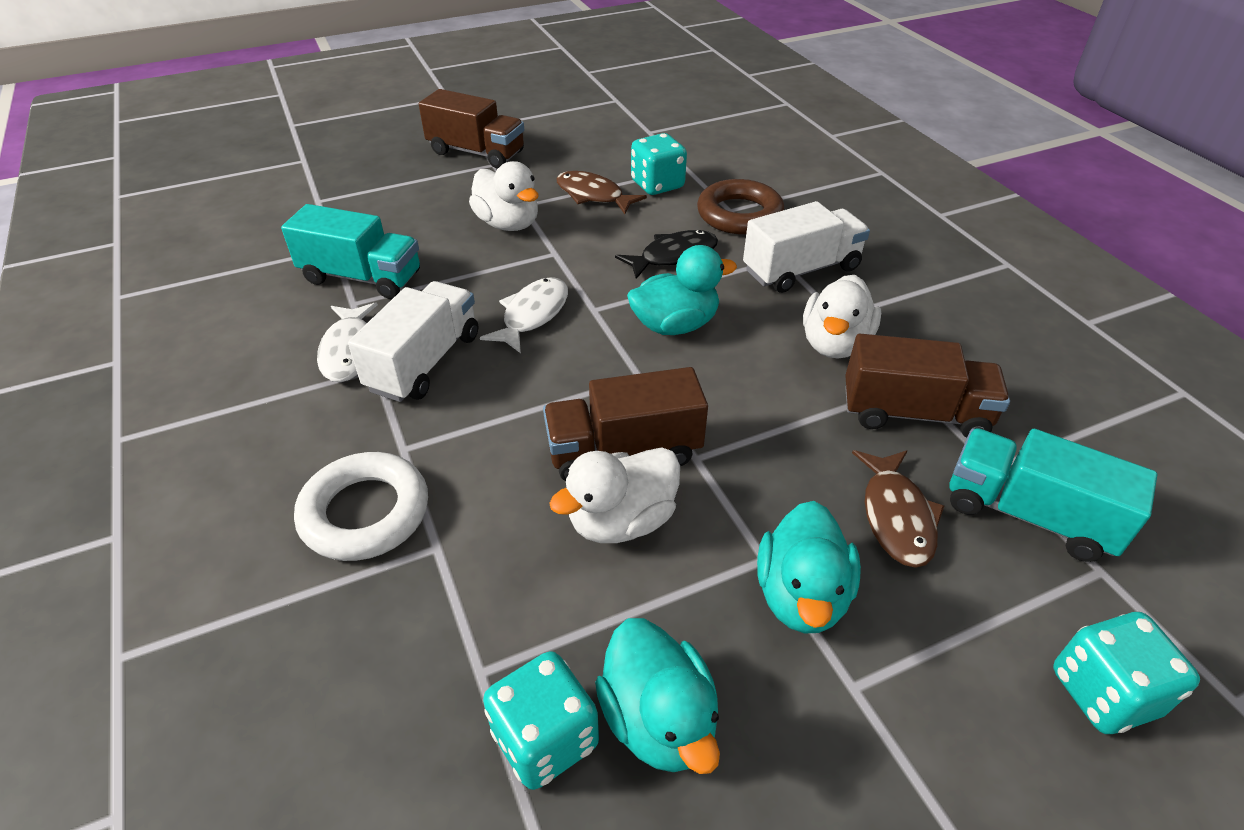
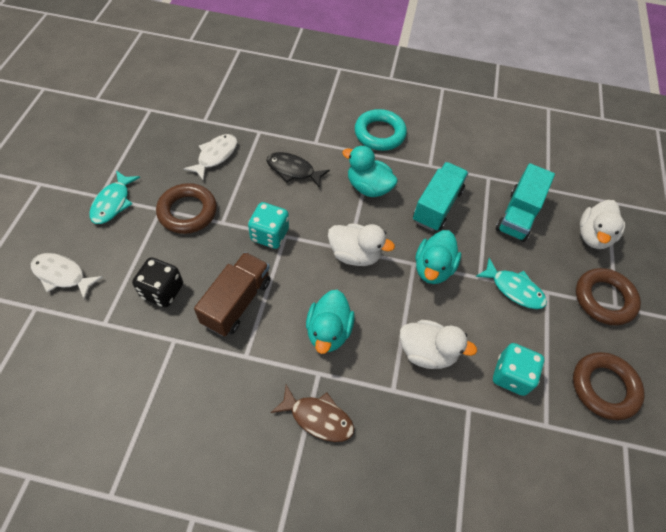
black dice: none = 0 -> [132,257,183,307] = 1
brown fish: [556,171,647,214] [852,450,944,568] = 2 -> [271,385,354,442] = 1
brown ring: [697,179,785,235] = 1 -> [156,183,217,234] [573,352,645,420] [576,268,641,325] = 3
brown truck: [419,89,524,168] [543,367,708,481] [845,334,1010,438] = 3 -> [194,252,271,337] = 1
turquoise dice: [483,651,599,790] [631,133,687,195] [1053,612,1200,734] = 3 -> [248,202,289,249] [493,343,544,396] = 2
turquoise fish: none = 0 -> [90,171,140,224] [475,258,547,309] = 2
turquoise ring: none = 0 -> [355,109,407,151] = 1
white ring: [294,452,428,561] = 1 -> none = 0
white truck: [348,281,478,402] [743,201,870,293] = 2 -> none = 0

